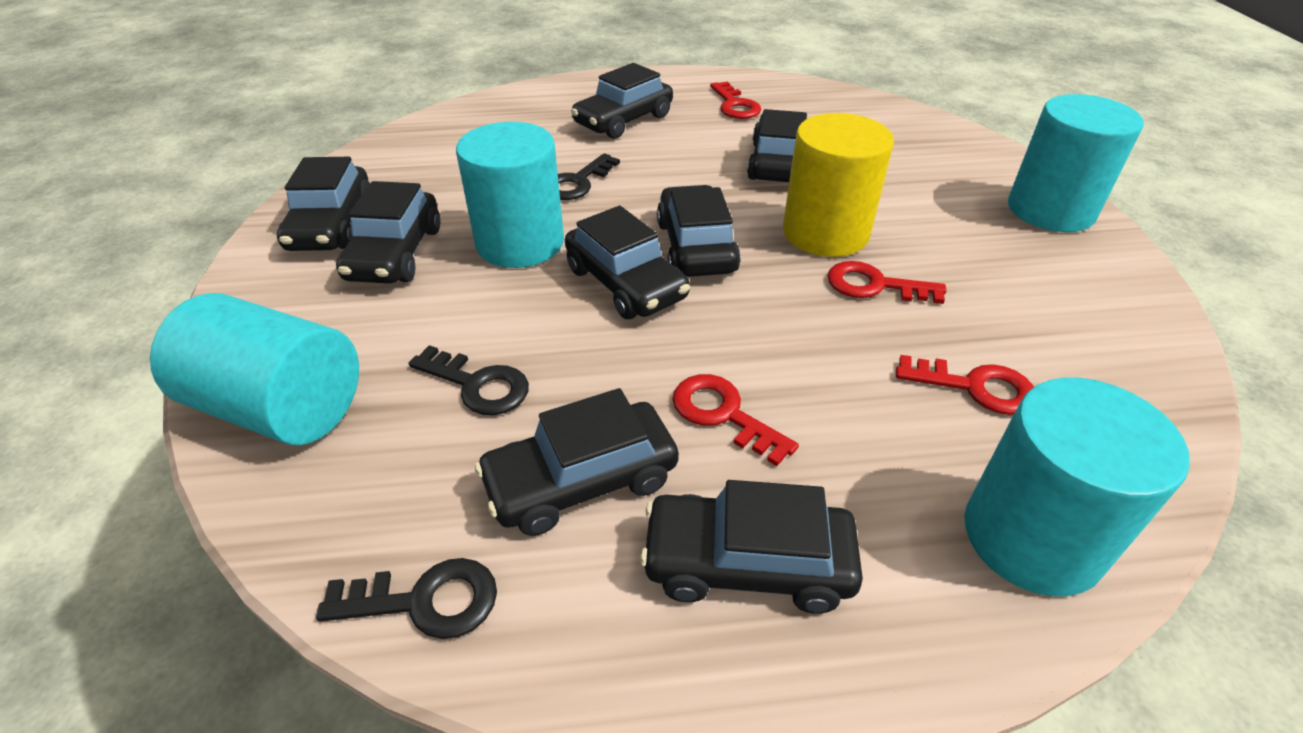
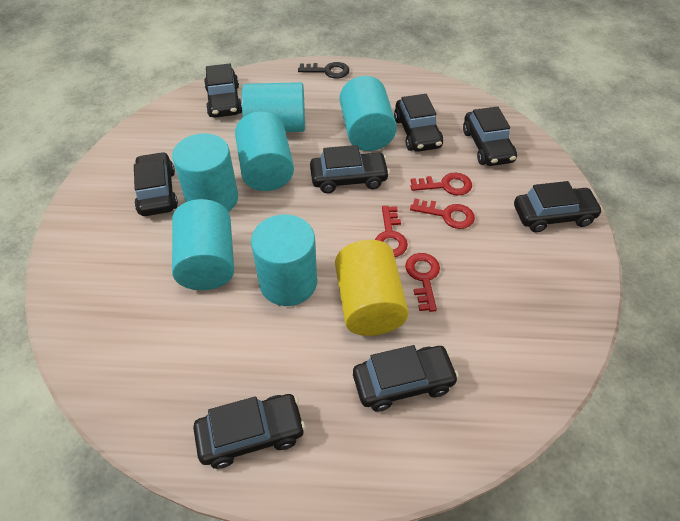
black key: [316,558,497,639] [409,345,529,415] [558,153,620,200] = 3 -> [298,62,350,78] = 1
turquoise cylinder: [150,293,359,445] [456,122,564,268] [964,378,1190,596] [1008,94,1144,232] = 4 -> [172,133,238,212] [172,199,234,290] [235,111,294,191] [242,82,305,132] [251,214,317,306] [340,76,397,151] = 6

